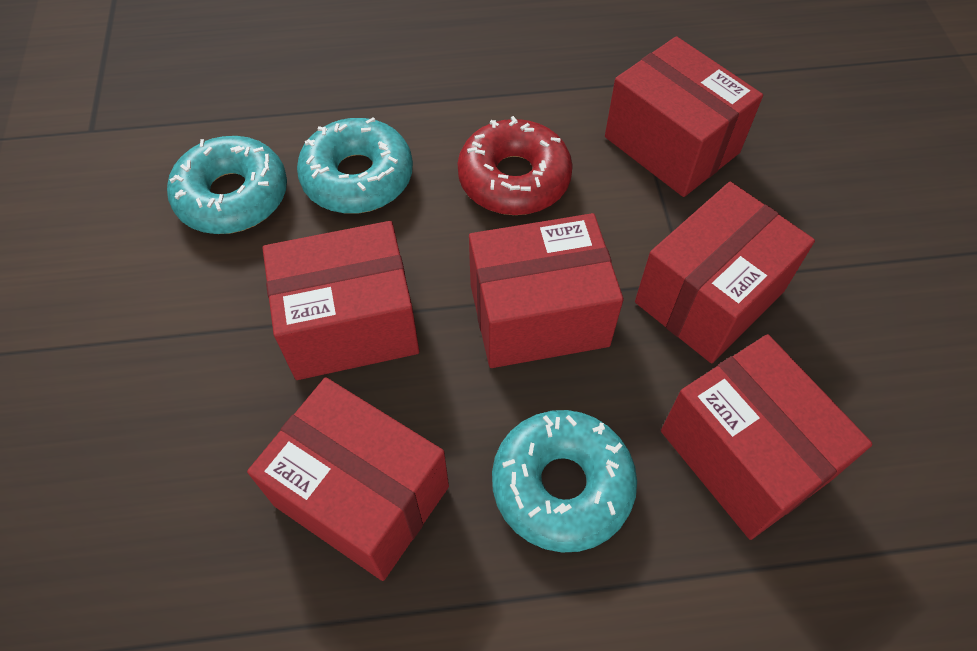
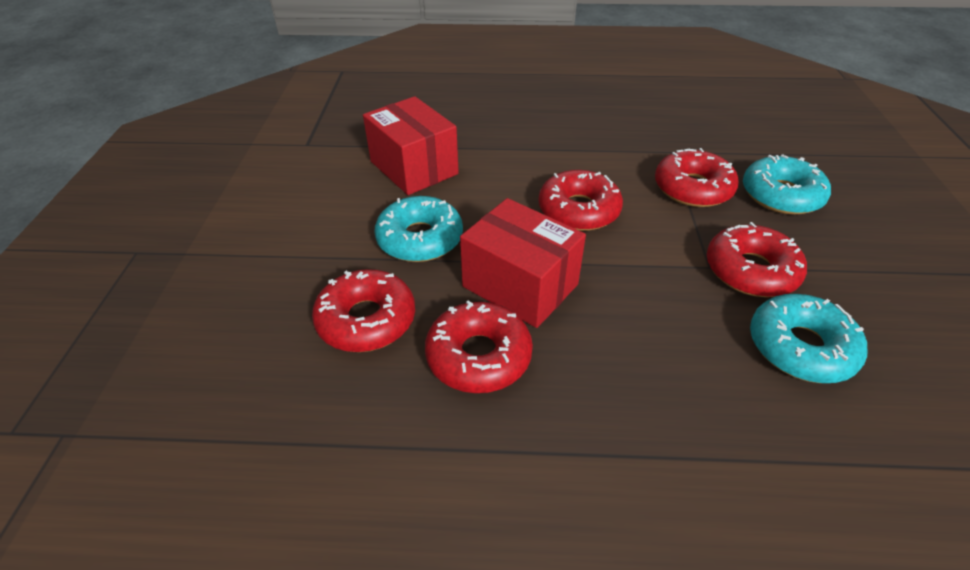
red box: [247,377,449,581] [263,221,419,380] [469,213,623,368] [605,36,763,197] [635,182,815,363] [661,334,872,540] = 6 -> [363,96,459,195] [460,198,586,328] = 2
red donut: [457,116,573,215] = 1 -> [312,269,415,352] [425,300,533,393] [539,170,623,231] [655,148,739,207] [707,222,807,297] = 5

